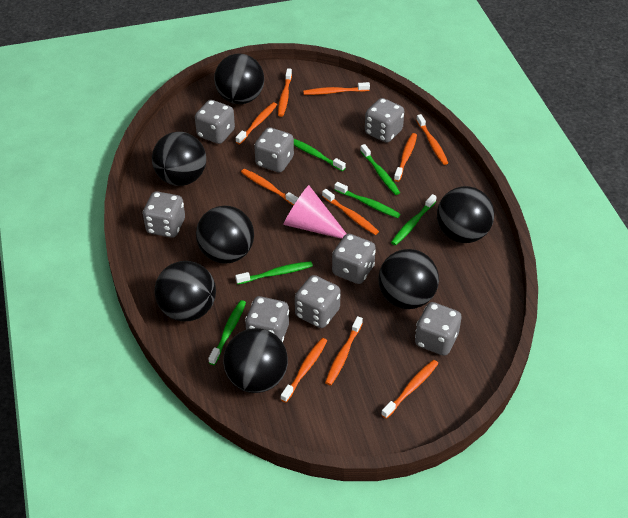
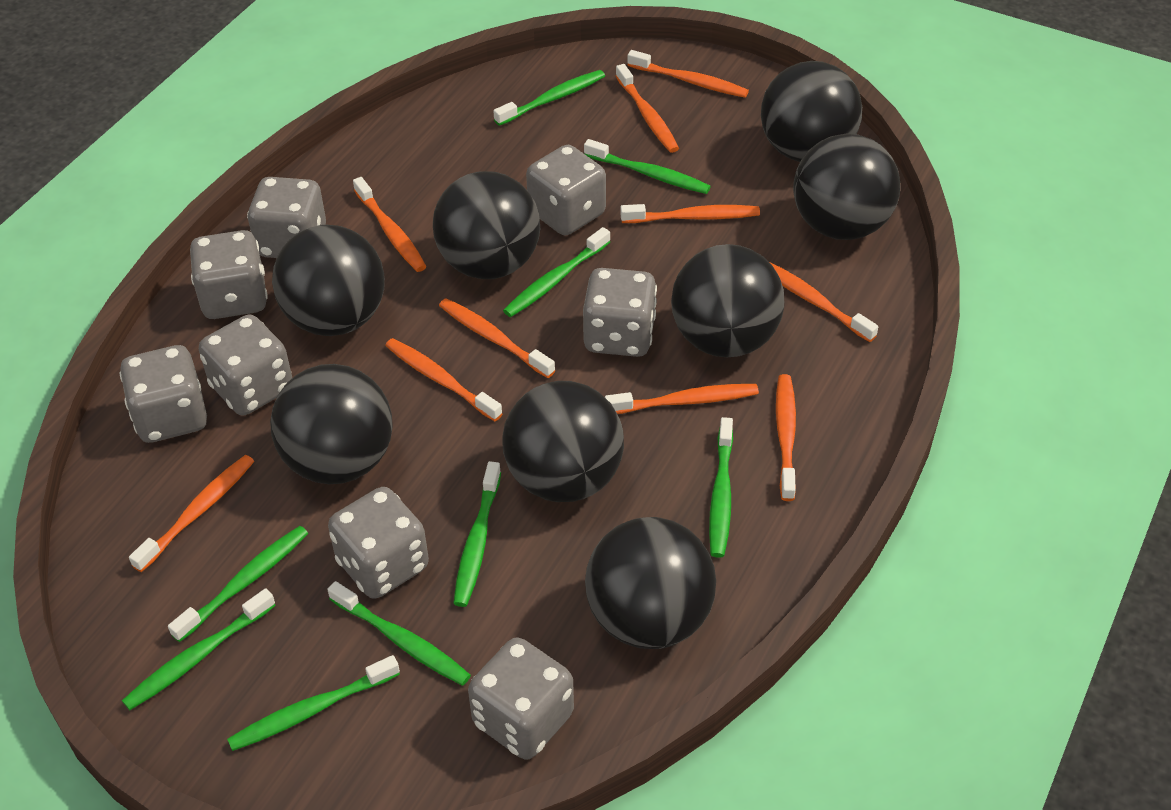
black ball: [152,132,206,186] [154,261,216,321] [196,206,254,264] [214,54,264,104] [223,328,288,393] [378,249,439,309] [437,186,494,243] = 7 -> [270,364,393,484] [272,225,385,336] [433,171,540,279] [502,381,624,502] [585,517,716,649] [671,244,784,357] [761,61,862,162] [793,134,900,240] = 8
green toothbrush: [208,300,246,365] [235,261,313,285] [294,139,346,171] [334,182,401,218] [360,144,400,195] [391,194,437,245] = 6 -> [122,588,276,710] [168,526,308,642] [227,655,400,751] [327,581,471,686] [453,461,501,607] [494,70,605,126] [503,227,610,317] [584,139,711,194] [709,417,733,558] = 9
pink cone: [283,185,347,239] = 1 -> none = 0

